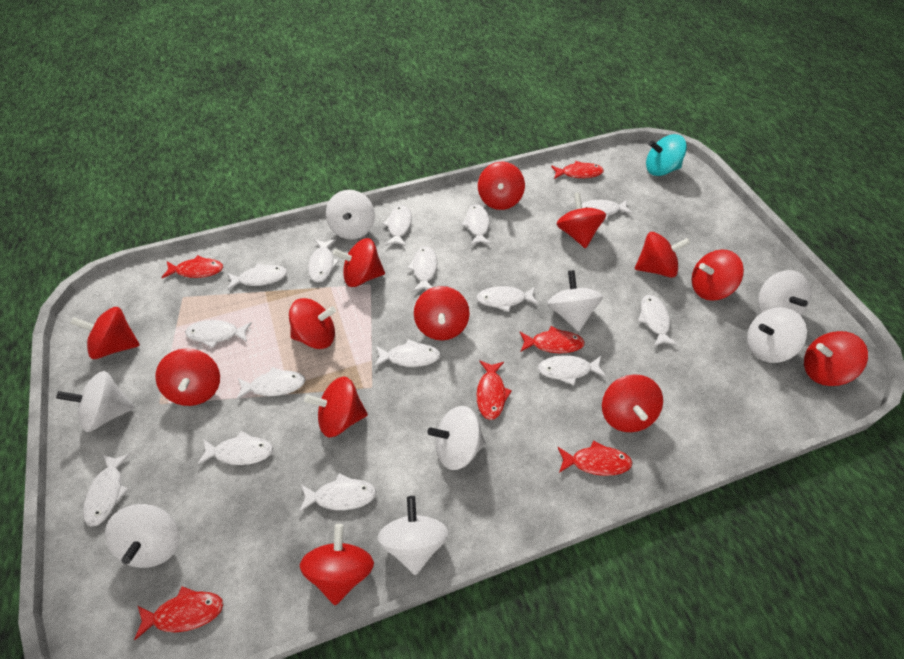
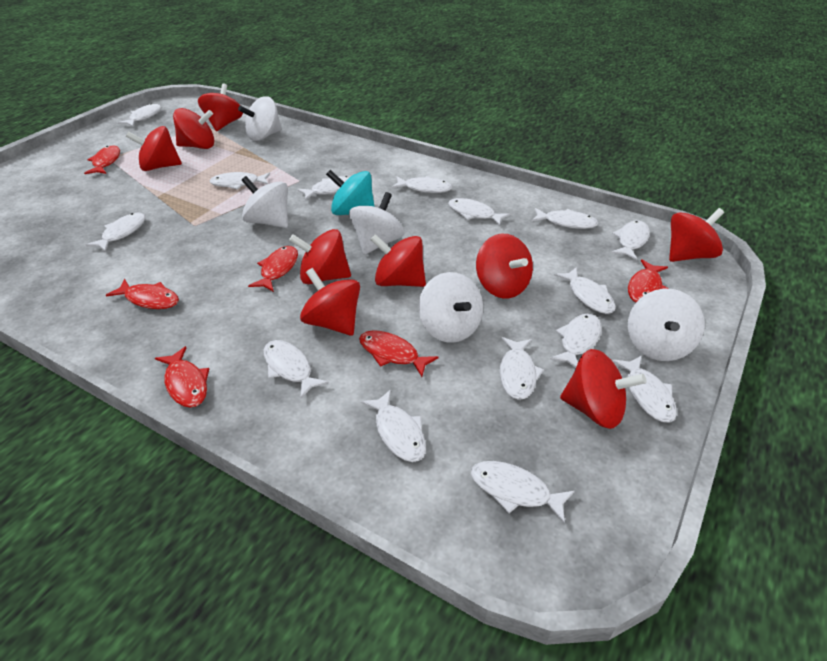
red spinning top: [71,307,140,359] [155,348,220,406] [289,298,336,349] [300,524,374,605] [304,376,368,437] [333,238,385,287] [414,286,470,340] [478,162,525,210] [557,192,606,248] [602,375,663,432] [635,232,690,278] [692,249,744,301] [804,331,868,386] = 13 -> [126,126,182,171] [173,108,214,149] [198,83,243,131] [289,229,351,284] [300,268,360,336] [370,234,426,287] [476,234,533,298] [560,349,646,429] [669,208,724,262] = 9
white spinning top: [56,371,135,432] [105,504,180,568] [326,190,375,240] [378,496,449,575] [428,406,486,470] [547,270,603,332] [747,307,807,363] [758,270,811,316] = 8 -> [238,96,282,141] [241,176,288,228] [349,192,404,255] [418,272,483,343] [628,289,705,361] = 5

